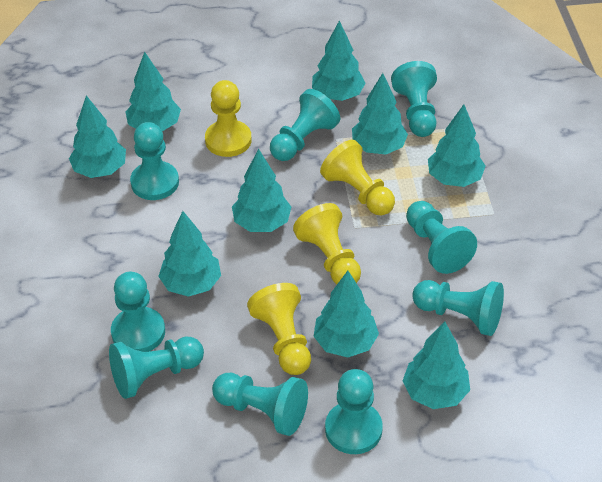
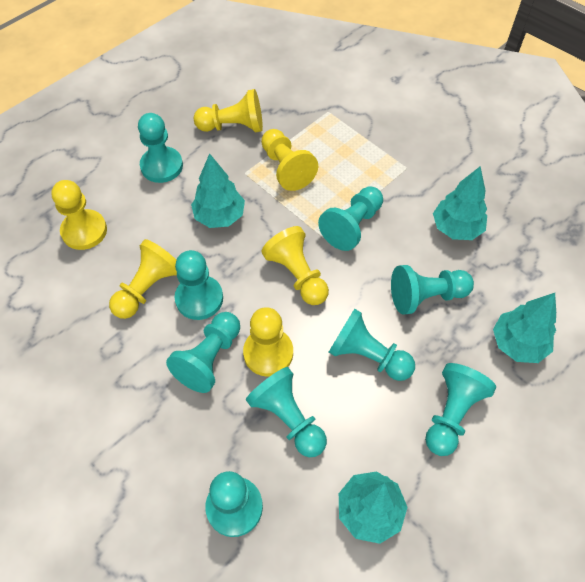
turquoise tree: [69,95,126,178] [126,52,181,131] [158,211,221,297] [232,149,291,232] [312,20,366,101] [313,271,379,357] [352,73,408,155] [403,321,470,409] [428,104,486,187] = 9 -> [191,153,245,228] [339,471,407,544] [433,166,487,240] [493,293,556,363] = 4
yellow pawn: [205,80,252,157] [247,283,311,375] [293,203,361,284] [320,140,395,215] = 4 -> [51,180,107,250] [109,239,177,319] [194,89,263,132] [243,307,293,376] [261,129,318,191] [262,226,329,305] = 6

